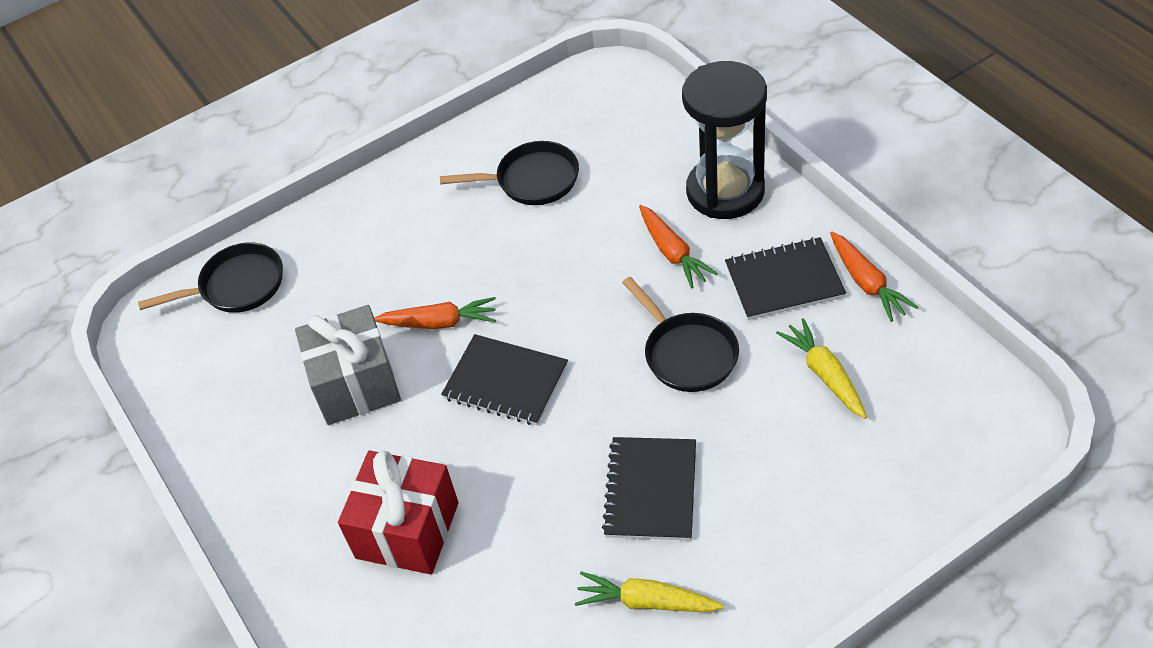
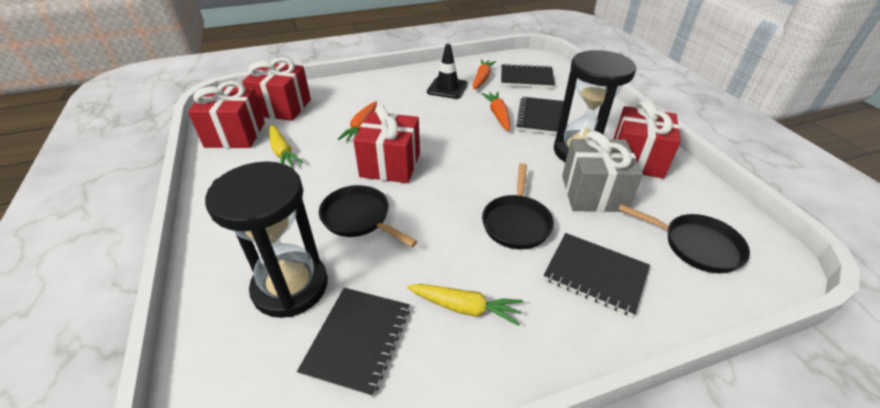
black hourglass: [682,61,767,219] = 1 -> [205,161,328,318] [554,50,636,162] = 2
black notebook: [441,334,568,425] [602,437,696,540] [725,237,846,320] = 3 -> [297,288,410,397] [501,64,555,88] [516,97,564,135] [544,233,650,317] = 4
black traffic cone: none = 0 -> [427,44,468,99] = 1
red gift: [338,450,458,574] = 1 -> [188,81,265,148] [242,58,311,121] [353,105,420,183] [613,100,681,179] = 4

